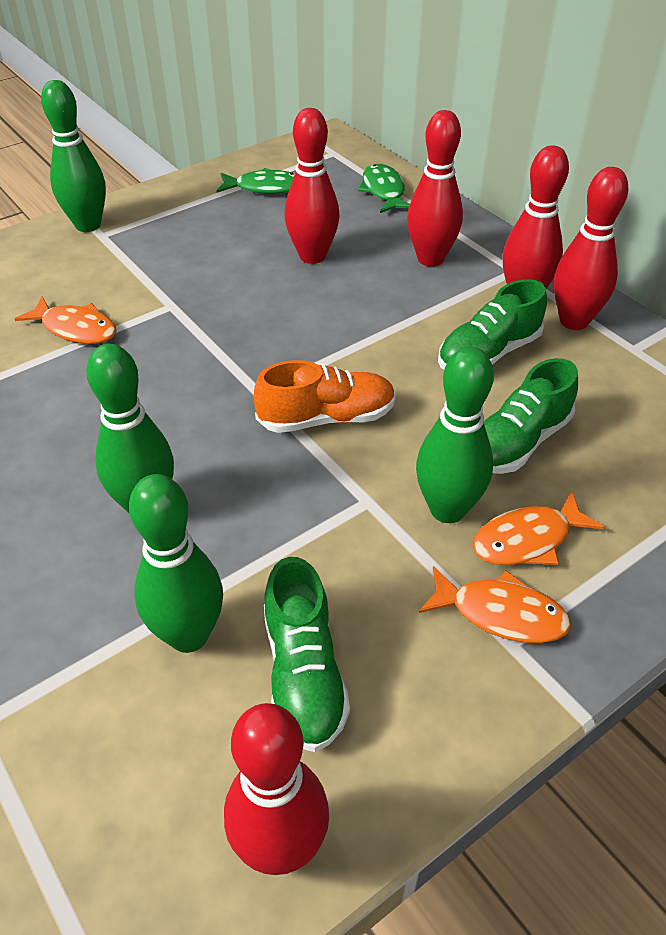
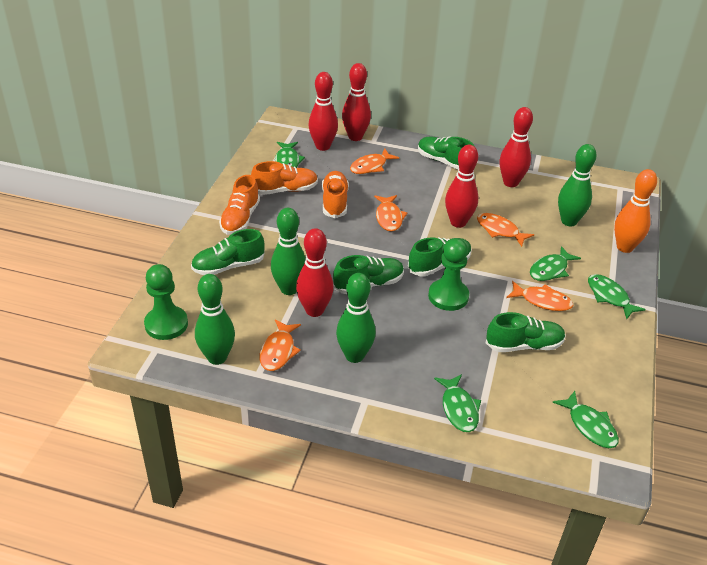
green fish: [216,168,295,194] [358,164,410,213] = 2 -> [275,142,305,168] [434,374,481,432] [530,246,581,281] [552,391,619,448] [588,274,646,319] = 5
green pawn: none = 0 -> [144,264,188,340] [428,238,469,311] = 2
green shoe: [264,557,350,752] [438,279,547,369] [484,358,578,474] = 3 -> [191,229,265,275] [333,255,404,294] [408,237,472,277] [418,136,474,169] [486,312,566,352] = 5
orange bowling pin: none = 0 -> [614,169,657,253] = 1
orange fish: [15,297,116,344] [419,566,571,643] [472,491,604,565] = 3 -> [259,319,301,371] [350,148,399,174] [374,195,407,231] [477,213,534,247] [506,281,573,311] = 5
orange shoe: [254,360,396,433] = 1 -> [219,175,260,235] [251,161,318,195] [322,171,349,218] = 3

